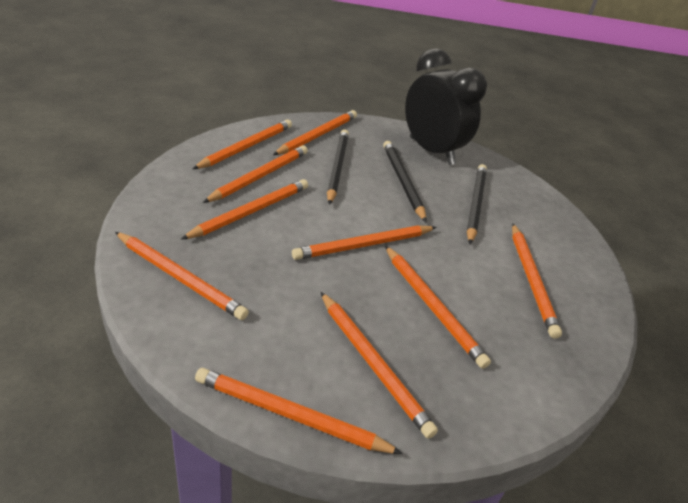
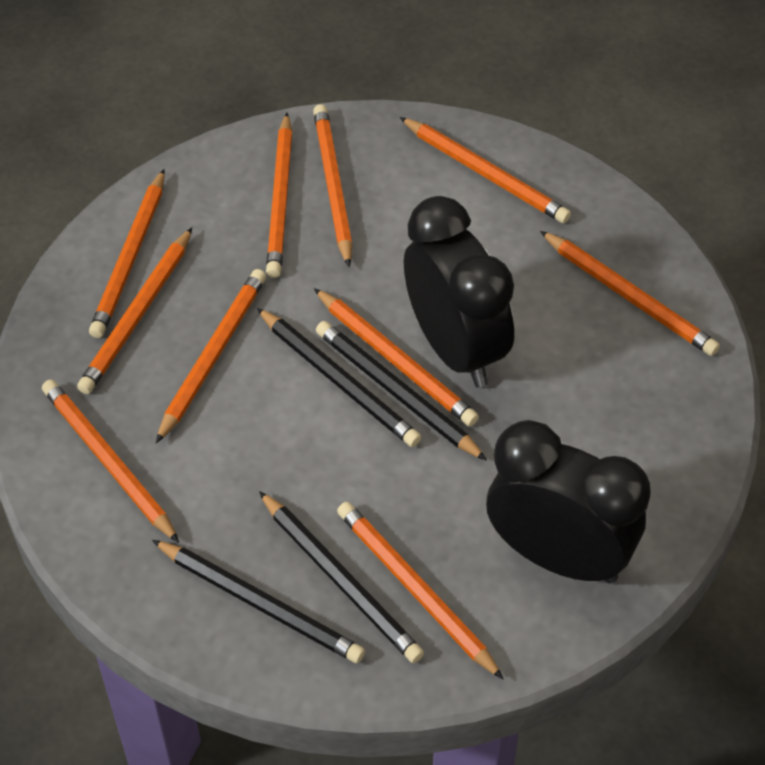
black clock: [405,49,487,165] = 1 -> [404,196,514,388] [486,420,651,584] = 2
black pencil: [327,129,349,205] [383,141,426,222] [467,164,487,244] = 3 -> [152,540,365,664] [257,308,421,447] [259,491,424,663] [316,321,487,461] = 4

